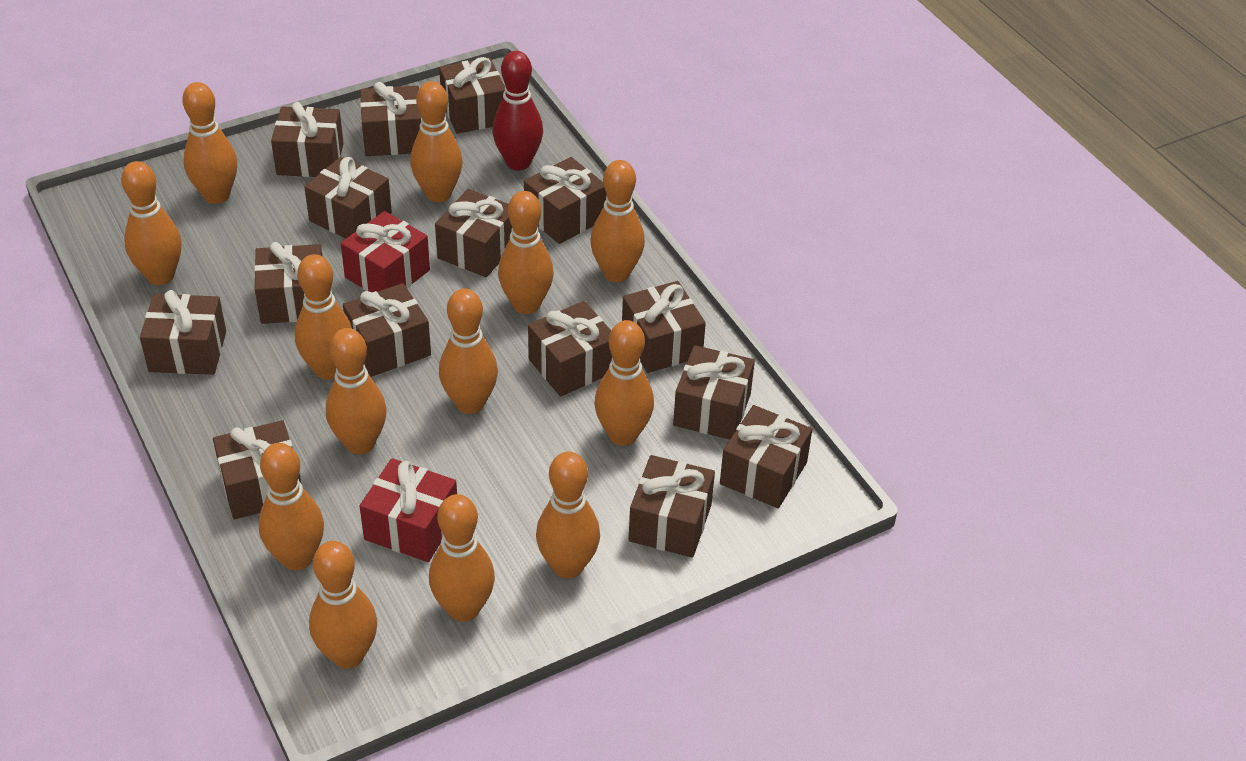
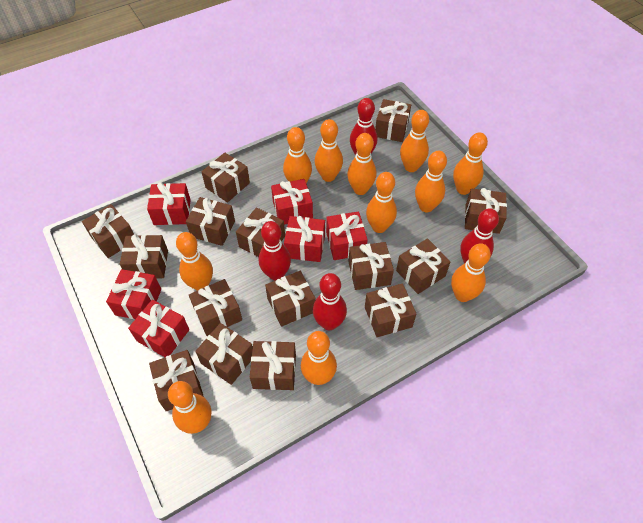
orange bowling pin: [121,161,182,285] [182,82,237,204] [259,443,324,571] [295,254,352,380] [309,541,377,669] [326,328,387,454] [410,81,463,202] [429,494,495,622] [439,289,498,414] [498,191,554,314] [536,451,600,579] [590,160,645,282] [594,320,654,446] = 13 -> [168,381,211,434] [176,232,213,291] [283,127,312,183] [301,331,337,385] [315,119,343,182] [347,133,376,195] [366,172,397,233] [400,110,429,172] [415,151,447,212] [451,244,491,302] [453,132,488,195] = 11
red bowling pin: [492,51,543,170] = 1 -> [259,221,291,280] [313,273,347,330] [350,98,377,155] [460,208,499,264] = 4
red gift: [341,211,430,292] [360,458,457,562] = 2 -> [106,269,161,319] [128,299,189,357] [147,182,191,225] [271,179,313,225] [284,216,325,262] [326,211,368,260] = 6

